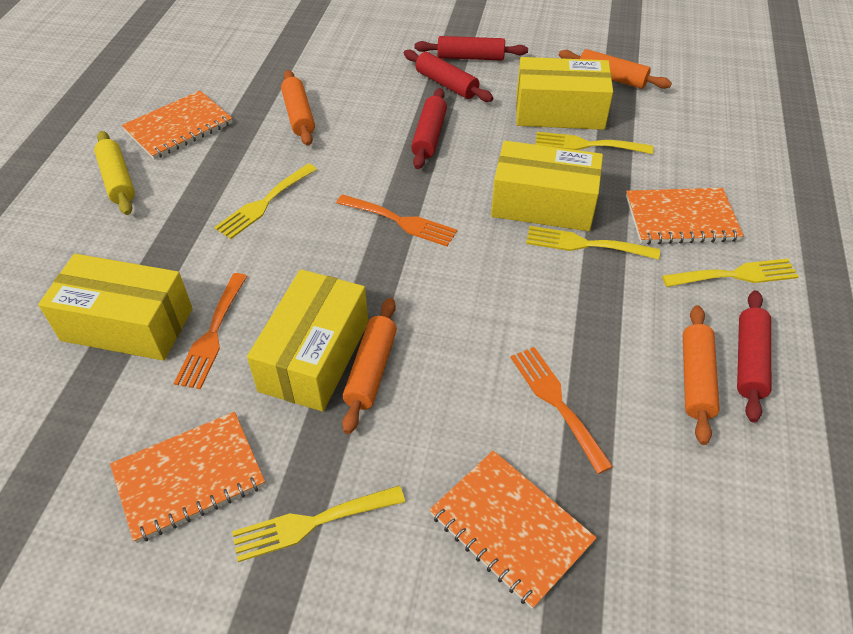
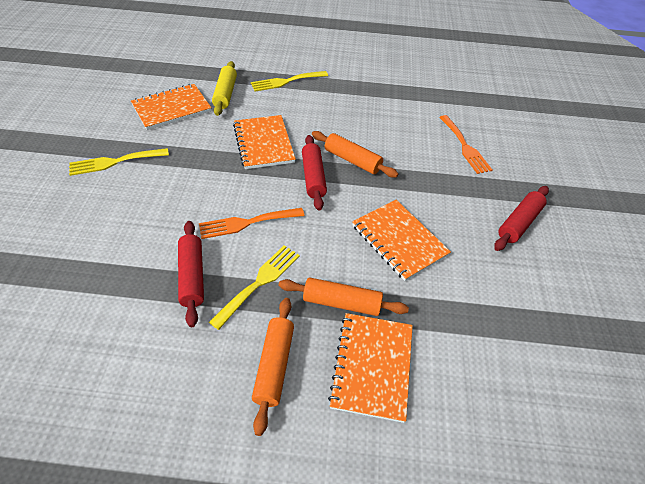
orange fork: [174,273,247,389] [336,194,457,247] [510,347,613,474] = 3 -> [199,208,304,239] [439,115,492,174] = 2
orange rolling pin: [281,70,315,146] [342,298,397,434] [559,49,672,89] [683,305,720,445] = 4 -> [252,298,294,436] [279,278,409,316] [312,131,398,178] = 3
red rolling pin: [404,50,493,102] [411,88,447,169] [414,36,528,61] [737,290,771,423] = 4 -> [178,221,204,327] [302,135,327,211] [494,186,549,251] = 3
yellow box: [38,254,193,361] [247,269,368,411] [491,141,603,231] [516,57,613,130] = 4 -> none = 0
yellow fork: [214,164,317,239] [232,485,405,562] [526,226,660,260] [535,132,653,154] [662,259,799,287] = 5 -> [69,148,169,176] [209,245,300,330] [251,71,328,92] = 3

